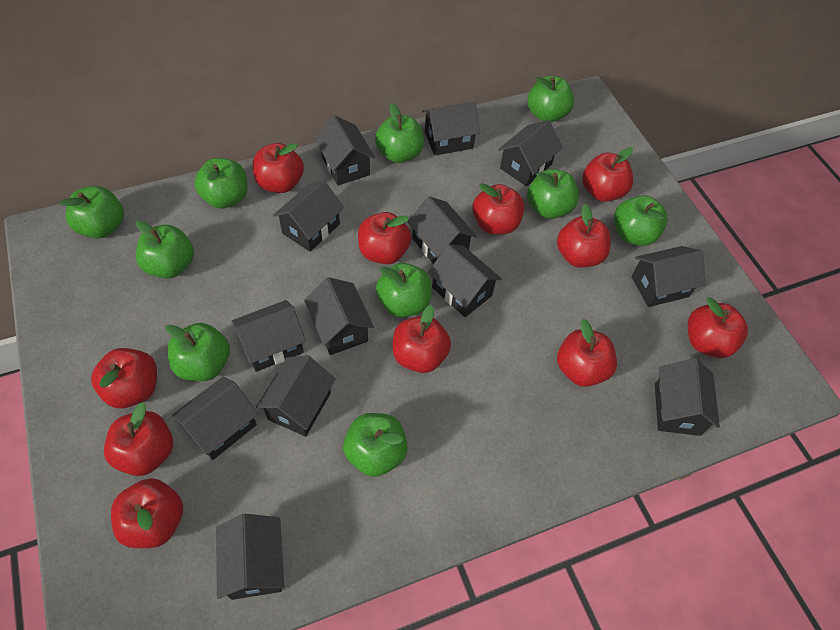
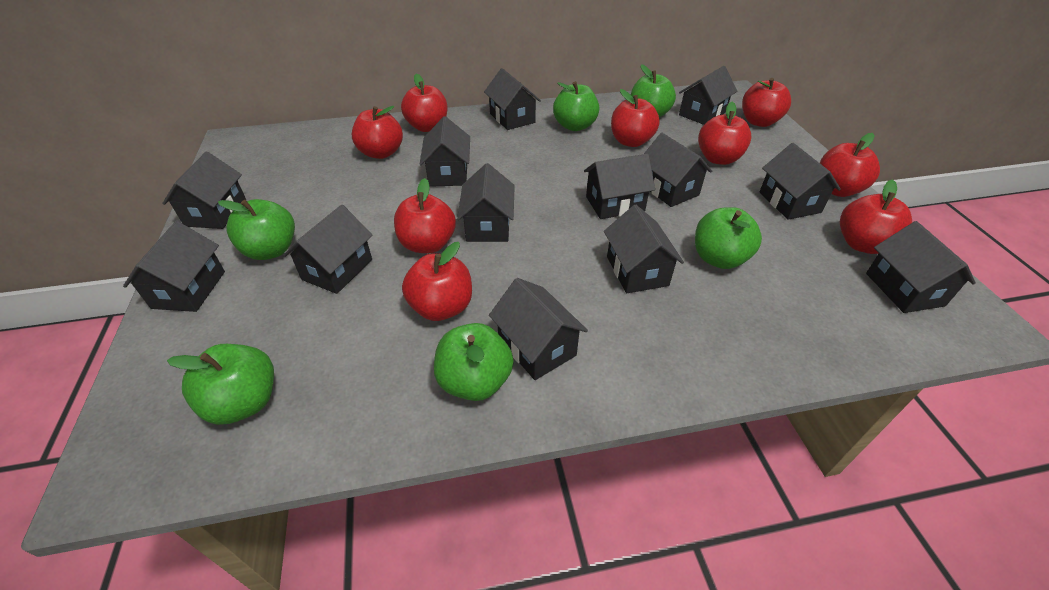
green apple: [60,186,124,238] [136,220,194,279] [165,323,230,381] [194,158,248,209] [343,413,408,477] [375,103,424,163] [376,263,432,317] [527,169,579,219] [528,76,574,122] [614,195,668,246] = 10 -> [167,344,274,425] [218,199,295,260] [434,323,514,401] [553,81,599,131] [631,64,676,117] [695,207,762,269] = 6
red apple: [91,348,157,408] [104,402,173,476] [111,478,183,548] [253,143,304,193] [358,212,411,264] [393,305,451,373] [472,183,524,235] [557,204,611,268] [557,319,617,387] [582,147,633,202] [688,297,748,358] = 11 -> [352,106,403,159] [394,178,456,253] [401,74,447,132] [402,242,472,321] [611,89,660,147] [698,102,751,165] [742,78,791,127] [820,133,880,197] [840,180,912,254] = 9

